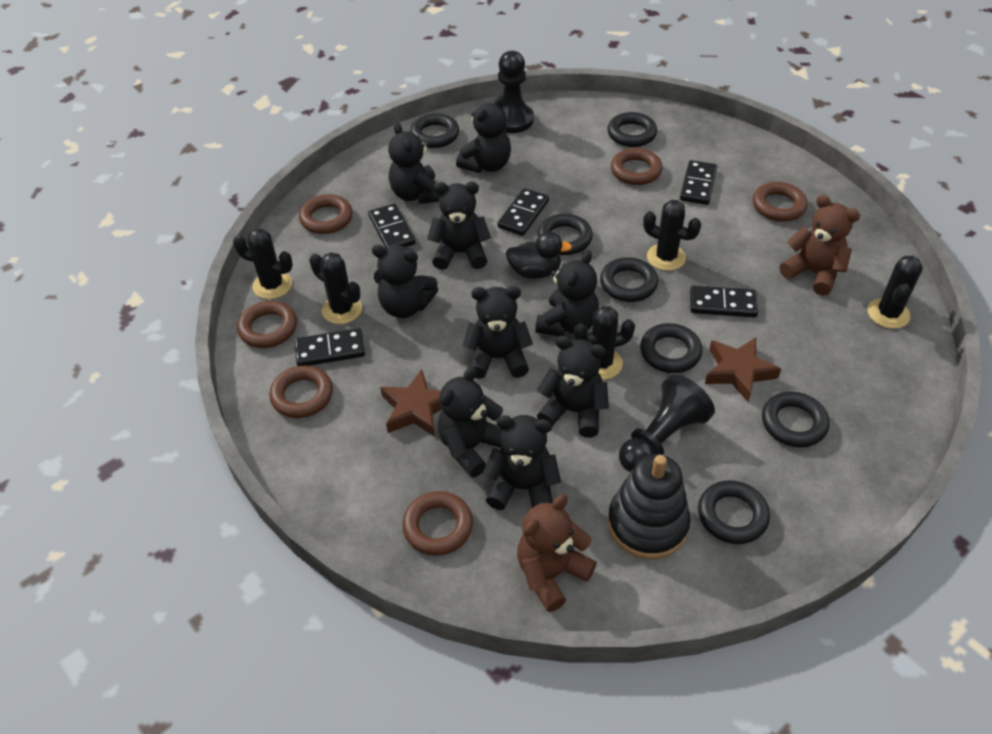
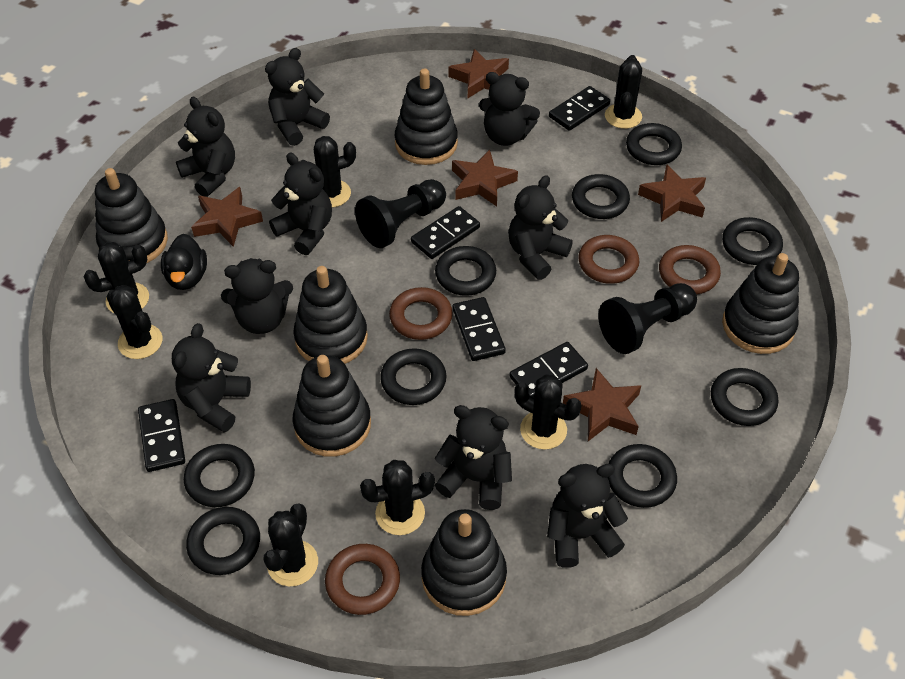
black cactus: [233,228,293,299] [309,252,362,324] [574,306,635,380] [643,200,701,271] [868,256,923,329] = 5 -> [84,242,149,314] [106,285,163,359] [263,503,318,587] [301,136,356,208] [360,460,435,535] [514,374,582,450] [605,55,642,129] = 7
black ring: [410,113,459,148] [537,214,593,255] [600,257,658,302] [608,112,657,147] [640,323,702,373] [698,480,770,544] [762,392,829,447] = 7 -> [184,444,255,507] [186,507,260,575] [380,348,446,405] [435,246,496,296] [572,174,630,219] [607,444,677,508] [626,123,682,165] [711,368,778,426] [722,217,783,265] = 9
black stacking toy: [608,454,691,559] = 1 -> [95,168,168,263] [293,266,368,364] [293,355,371,457] [395,69,458,165] [421,509,507,616] [722,253,799,354] = 6
brown ring: [237,301,297,348] [269,365,333,418] [299,194,353,234] [402,491,473,556] [611,148,663,185] [753,182,808,222] = 6 -> [325,544,400,615] [389,287,453,340] [578,235,639,284] [659,245,721,294] = 4
brown star: [380,369,442,437] [705,337,781,402] = 2 -> [191,187,263,247] [448,49,509,98] [452,150,518,207] [563,368,641,441] [638,164,706,222] = 5
brown teddy bear: [517,494,597,612] [780,195,860,296] = 2 -> none = 0

